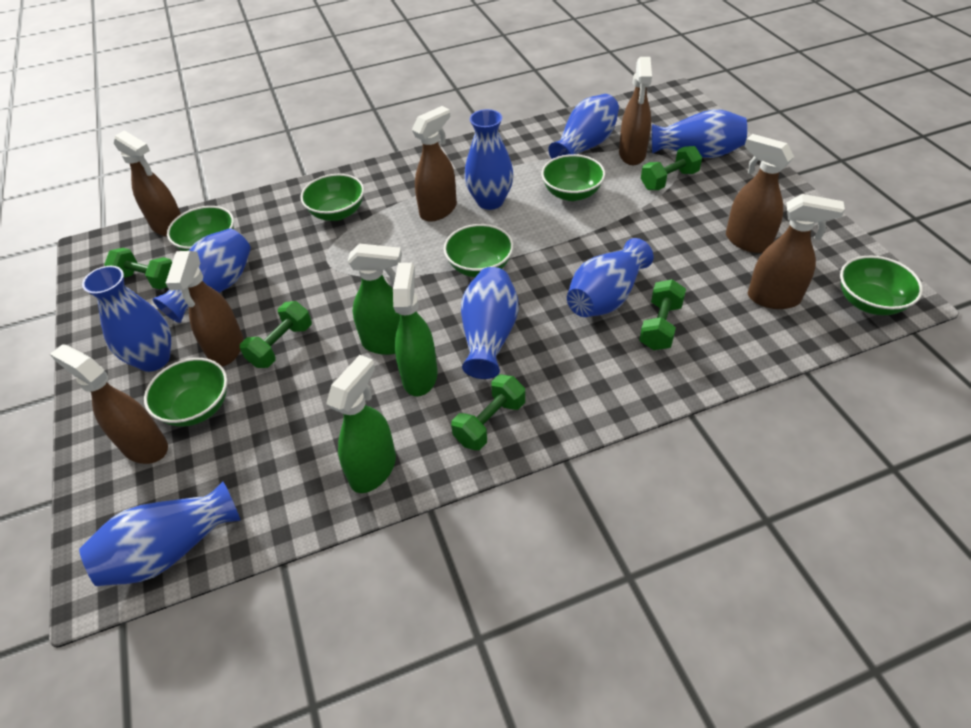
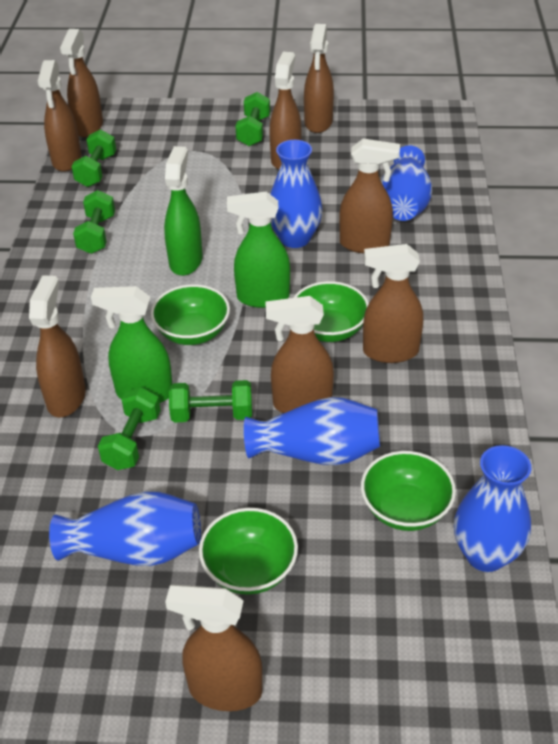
blue vase: [79,482,241,586] [82,266,171,372] [152,228,251,323] [461,267,519,379] [464,109,514,210] [548,94,619,159] [567,238,653,317] [652,109,747,158] = 8 -> [49,491,201,566] [244,397,380,465] [270,140,322,248] [381,145,432,221] [454,445,531,572] = 5
brown spray bottle: [50,344,168,464] [114,130,181,237] [166,251,243,367] [412,106,457,222] [619,57,652,165] [726,134,794,253] [748,194,845,309] = 7 -> [29,275,86,417] [38,60,81,172] [60,29,103,137] [165,585,262,711] [265,296,334,413] [269,52,301,170] [304,24,334,133] [339,139,400,253] [363,244,423,363] = 9
green bowl: [144,358,227,426] [167,206,234,251] [300,174,364,221] [444,224,514,277] [541,154,605,201] [840,256,923,315] = 6 -> [151,284,230,345] [199,508,298,595] [293,281,369,342] [361,451,456,531] = 4

